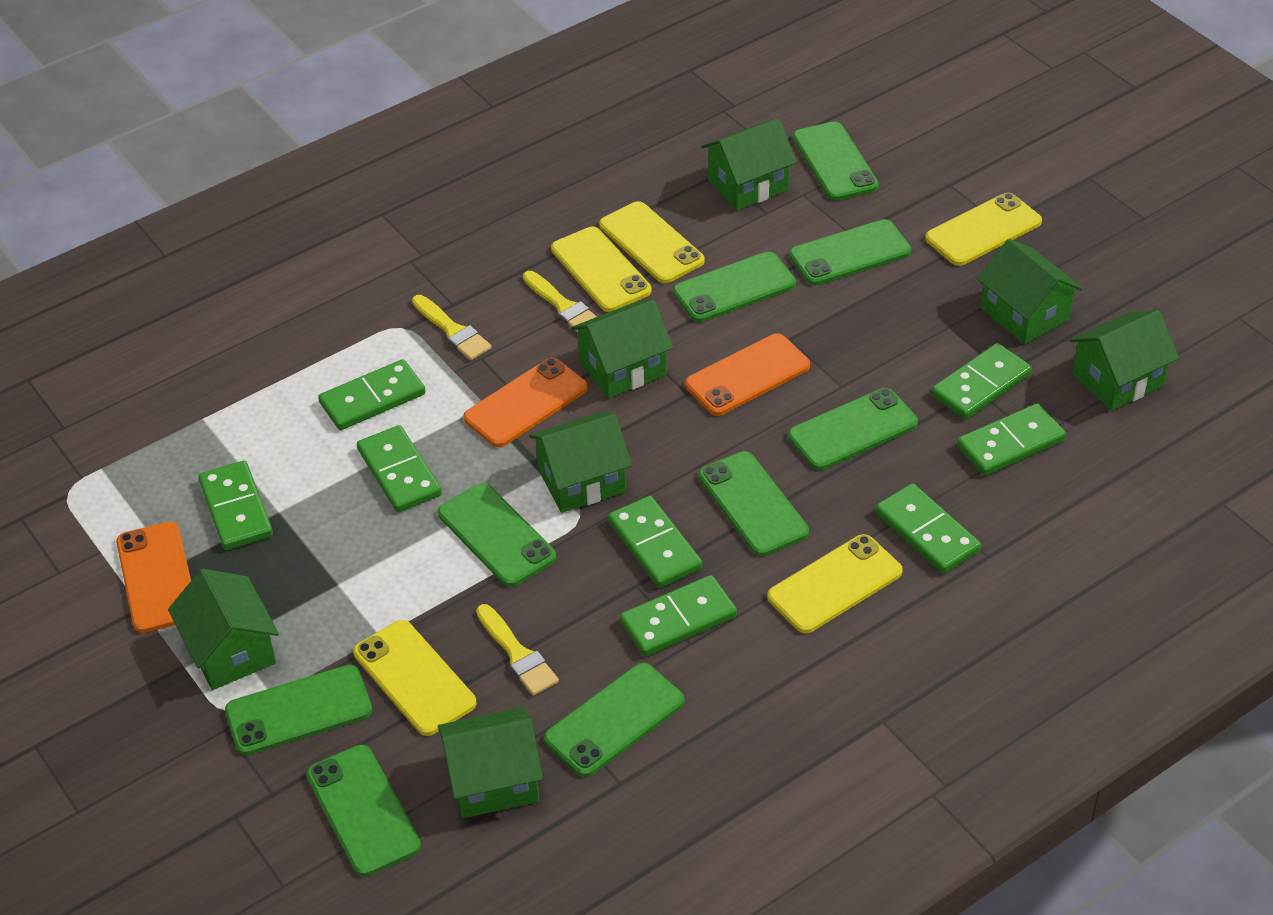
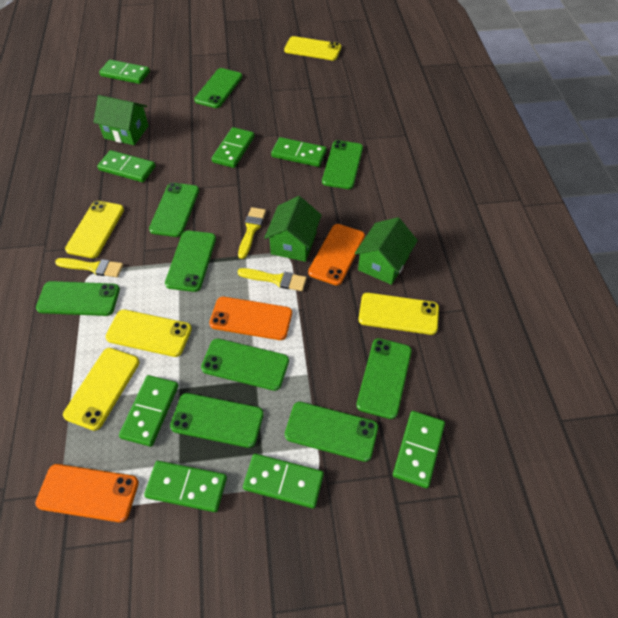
green house: [168,569,279,690] [438,707,543,818] [529,412,632,513] [571,300,674,398] [701,118,797,210] [977,239,1083,345] [1070,310,1179,411] = 7 -> [93,95,149,145] [264,196,322,262] [355,217,418,285] = 3

